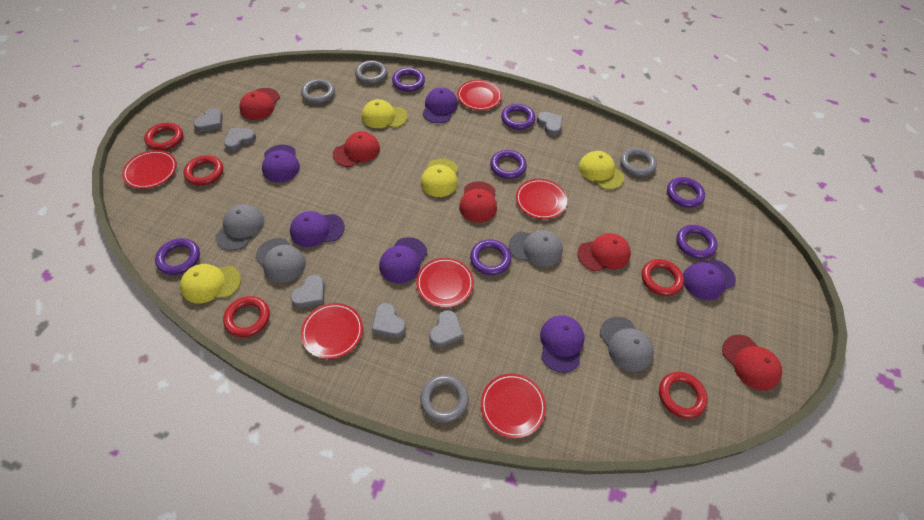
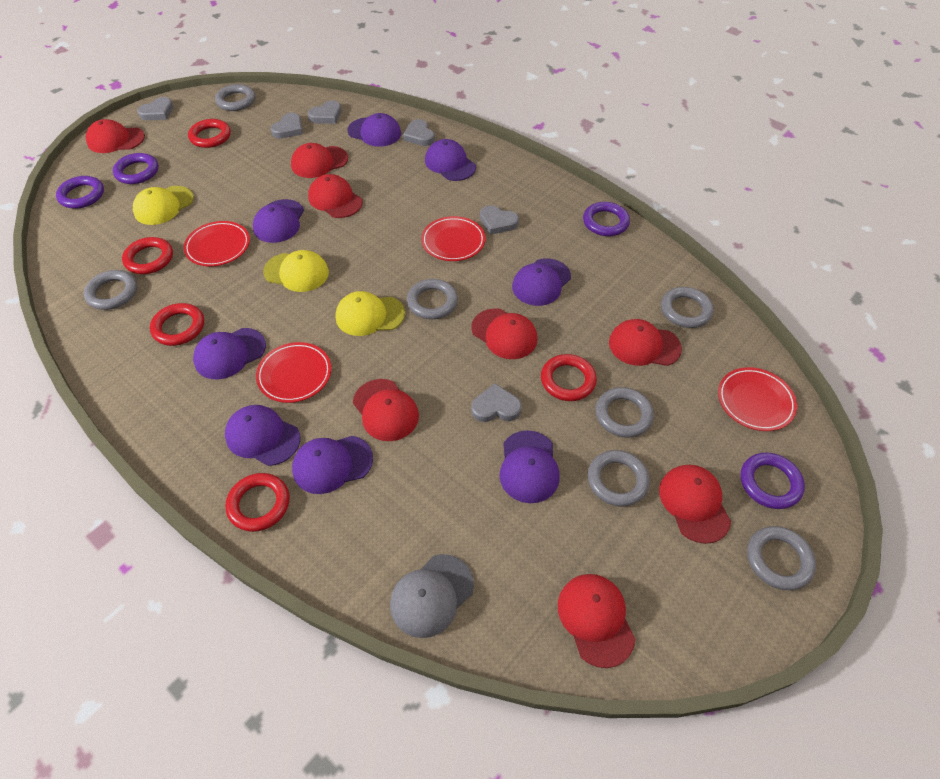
grey cap: [215,204,265,250] [256,238,306,283] [509,230,563,267] [600,317,654,372] = 4 -> [390,554,474,638] = 1
grey ring: [301,79,335,104] [355,60,388,84] [420,375,469,423] [620,148,657,176] = 4 -> [84,270,137,310] [215,84,255,111] [407,279,458,319] [588,450,650,506] [596,387,654,438] [661,287,714,328] [747,526,816,590] = 7
purple cap: [262,145,300,182] [290,211,345,247] [379,237,427,283] [423,87,458,123] [540,315,585,373] [683,259,736,300] = 6 -> [193,328,266,379] [225,405,301,466] [253,199,304,243] [292,436,373,494] [347,113,401,147] [425,139,476,181] [499,430,560,503] [512,259,571,306] = 8
purple ring: [155,238,200,275] [392,68,425,92] [470,239,511,275] [490,150,527,179] [501,104,535,130] [667,177,705,208] [676,225,717,259] = 7 -> [56,176,104,209] [113,153,159,184] [583,202,630,236] [741,453,805,509] = 4
red cap: [239,88,280,120] [333,131,380,167] [459,181,497,222] [577,233,631,272] [722,335,782,391] = 5 -> [86,119,145,153] [291,143,348,178] [308,174,363,218] [353,379,419,441] [471,308,537,359] [558,574,636,668] [609,319,682,366] [659,465,731,544] = 8
red plate: [122,150,177,189] [301,303,363,359] [416,258,474,308] [457,80,502,110] [481,374,546,438] [516,179,567,219] = 6 -> [184,221,250,266] [256,342,331,403] [421,216,485,261] [718,367,797,431] = 4
yellow cap: [180,264,241,303] [362,99,408,128] [421,158,458,197] [579,151,624,190] = 4 -> [133,186,194,225] [263,250,329,292] [336,291,405,336] = 3

